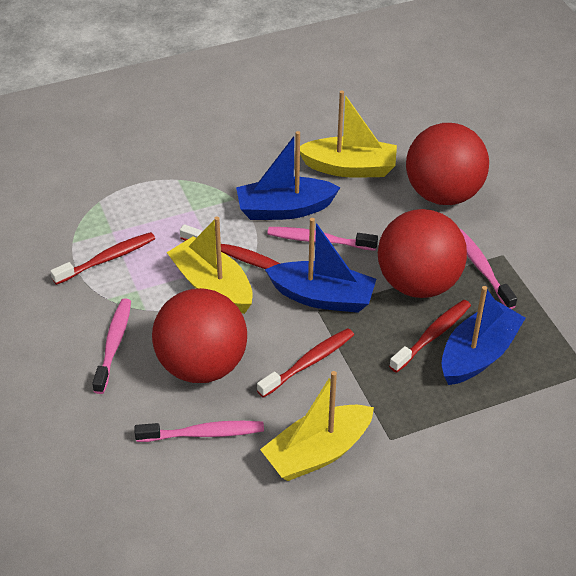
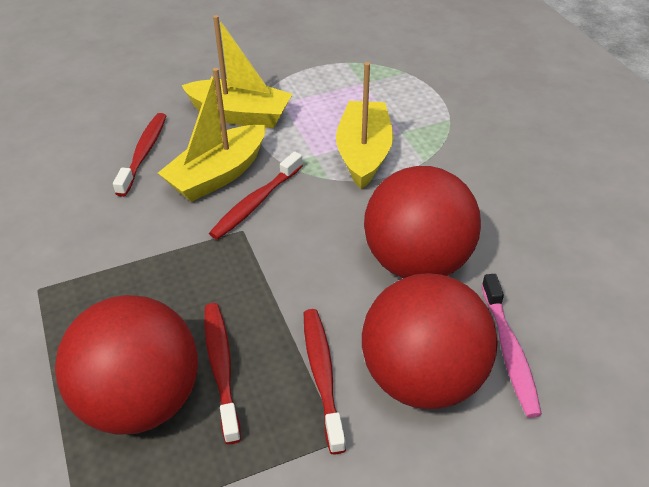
blue boat: [236,131,341,220] [265,218,376,313] [441,286,526,385] = 3 -> none = 0
pink toothbrush: [92,298,131,394] [134,421,264,442] [267,227,378,251] [460,229,517,309] = 4 -> [481,274,542,418] = 1

